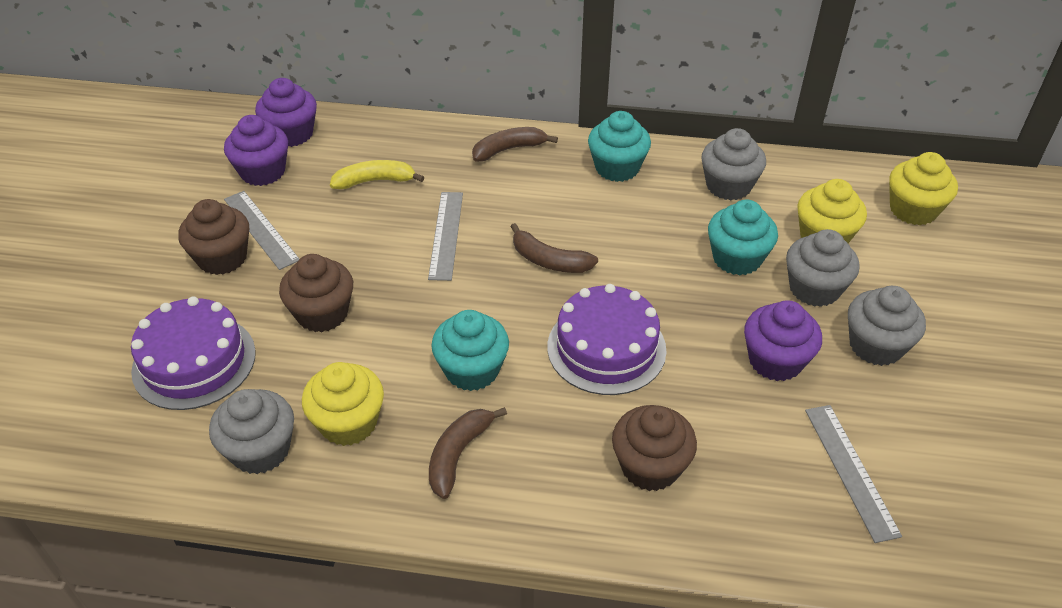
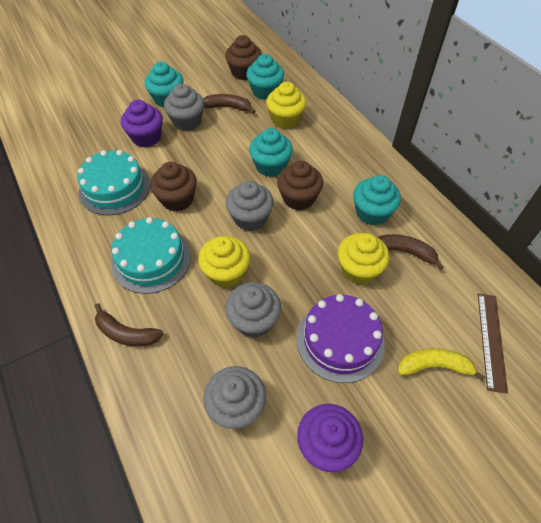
brown ruler: none = 0 -> [478,294,508,394] = 1
grey ruler: [224,191,299,270] [428,192,463,281] [805,405,902,543] = 3 -> none = 0
purple cake: [131,296,256,410] [547,284,666,395] = 2 -> [297,294,385,383] = 1
purple cupcake: [224,115,288,186] [255,78,317,147] [744,300,822,381] = 3 -> [121,100,163,147] [297,404,363,472] = 2
turquoise cake: none = 0 -> [77,150,150,215] [111,217,191,294] = 2
turquoise cupcake: [431,310,509,391] [588,111,651,182] [708,200,778,275] = 3 -> [145,62,183,108] [246,54,284,100] [249,128,293,177] [353,175,401,226] = 4

